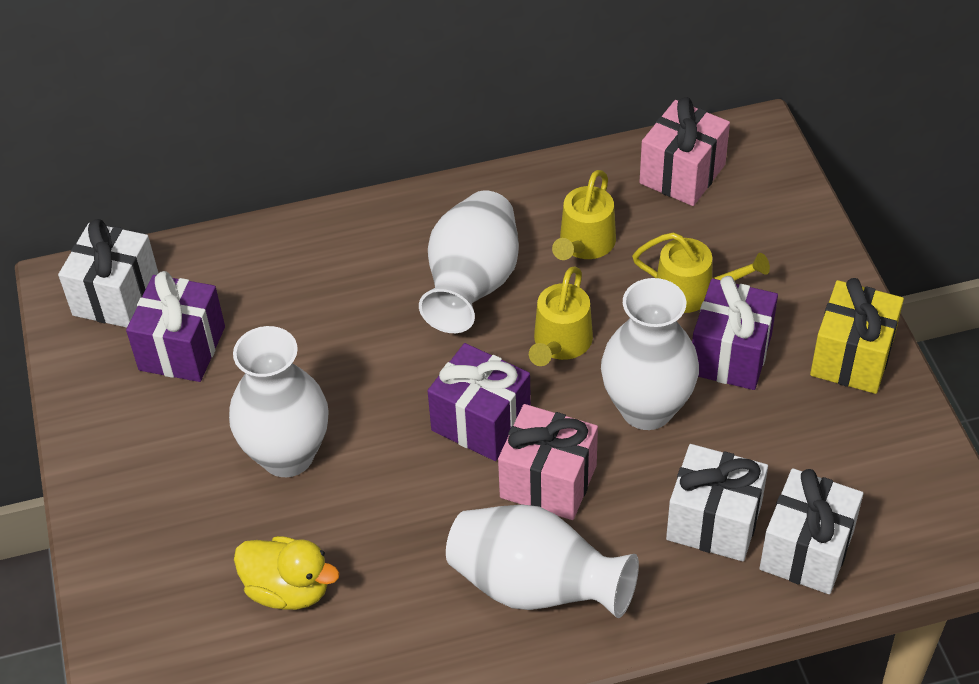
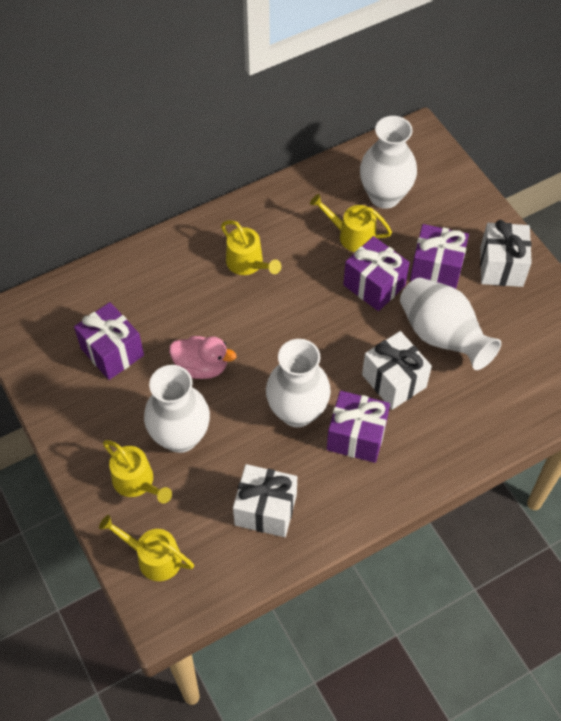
pink duck: none = 0 -> [169,336,236,379] = 1
pink gift: [498,404,598,520] [640,97,730,206] = 2 -> none = 0
purple gift: [126,271,225,382] [428,343,531,461] [692,276,778,390] = 3 -> [74,302,144,380] [327,391,390,463] [343,236,410,311] [410,224,469,289] = 4
yellow duck: [234,536,339,610] = 1 -> none = 0
yellow gift: [810,278,904,394] = 1 -> none = 0
yellow watering can: [529,266,593,366] [552,170,616,260] [632,232,770,313] = 3 -> [99,515,194,581] [103,440,172,504] [221,220,281,275] [310,194,392,252] = 4

